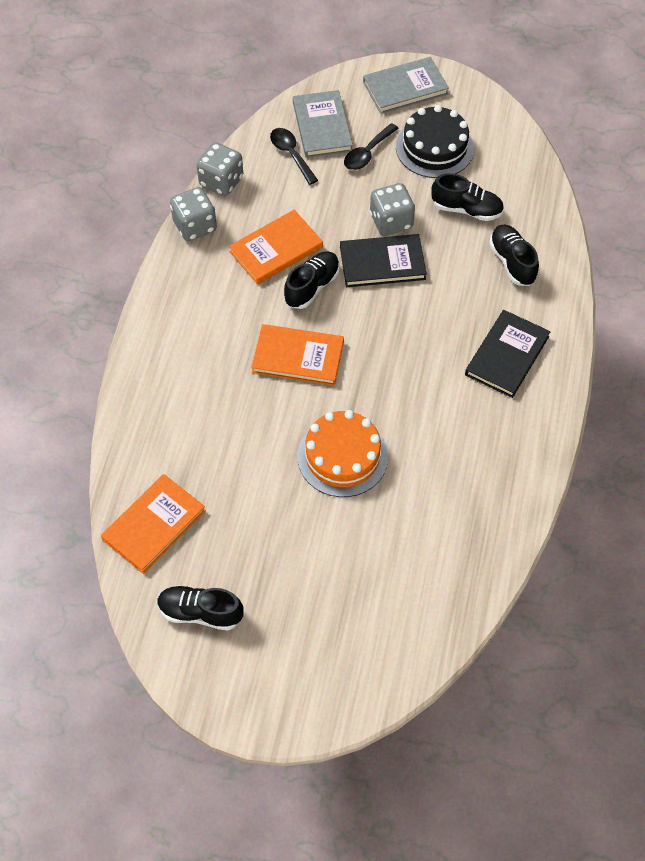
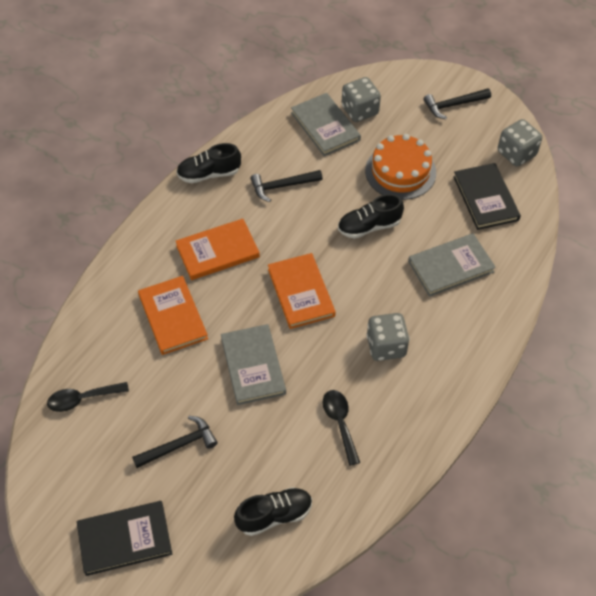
black cake: [396,105,474,178] = 1 -> none = 0
black hammer: none = 0 -> [132,416,218,468] [250,170,323,202] [424,88,491,119] = 3
black shoe: [157,585,243,631] [284,251,340,309] [432,173,504,221] [489,225,539,286] = 4 -> [176,143,241,183] [234,487,312,536] [338,194,404,239] = 3
grey book: [293,90,353,158] [363,57,449,114] = 2 -> [221,324,286,405] [291,93,361,156] [408,233,496,297] = 3

